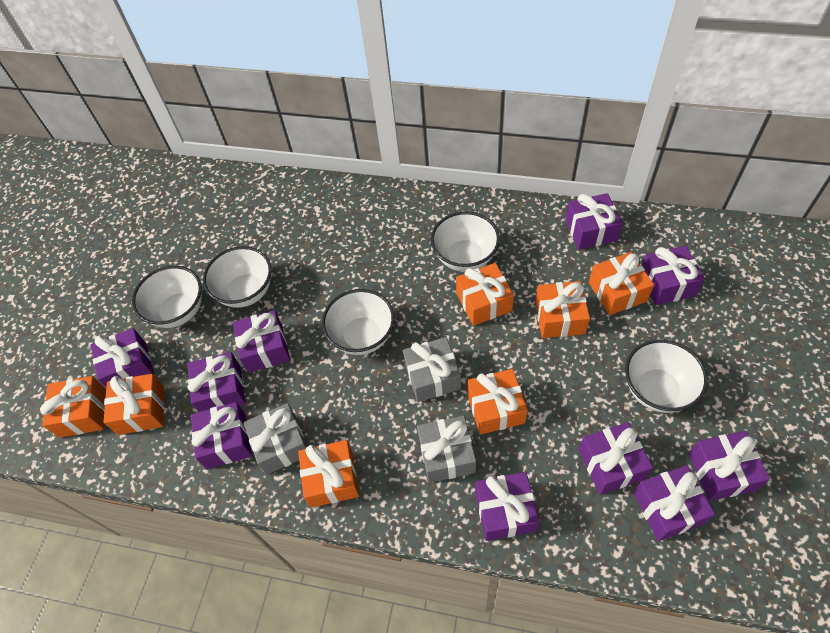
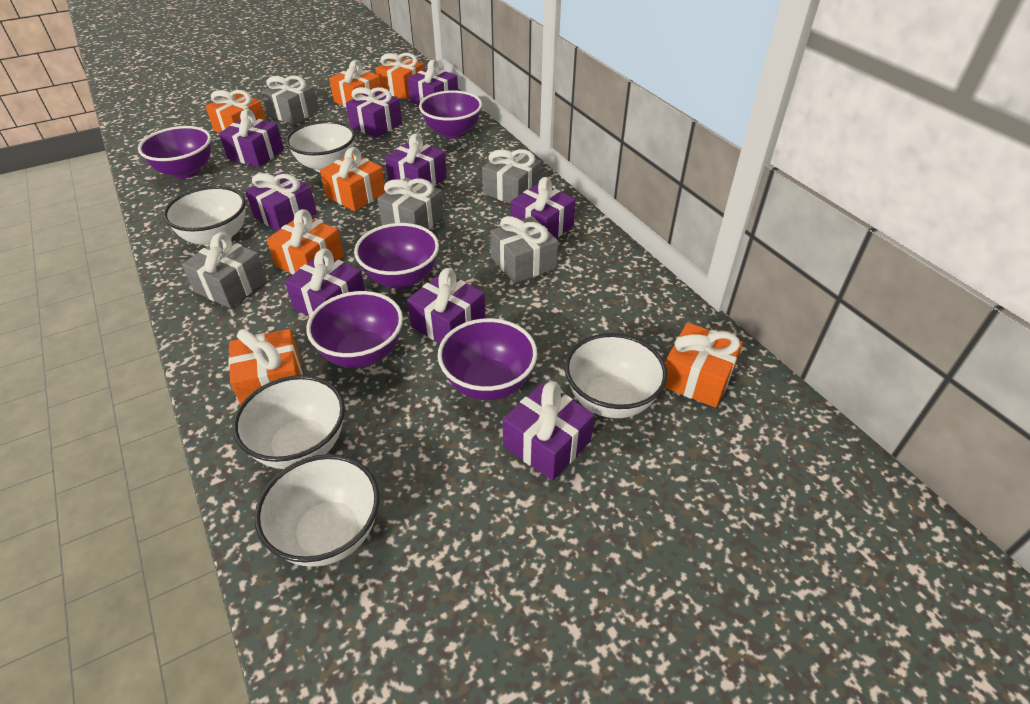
grey gift: [244,403,307,475] [403,337,461,402] [417,415,476,483] = 3 -> [182,232,267,308] [261,76,319,125] [377,178,444,230] [482,149,541,204] [491,216,558,283] = 5
purple bowl: none = 0 -> [138,126,211,179] [306,291,403,368] [354,223,439,289] [419,90,482,139] [438,318,537,400] = 5
purple gift: [90,328,154,387] [187,352,246,412] [191,402,252,469] [233,310,290,373] [475,472,539,541] [565,193,623,250] [579,422,653,495] [633,465,715,541] [641,245,705,305] [689,431,770,501] = 10 -> [219,109,284,167] [245,172,317,231] [285,249,365,317] [346,87,402,138] [385,133,447,187] [407,60,458,105] [407,268,485,343] [503,381,594,481] [511,177,576,238] = 9

